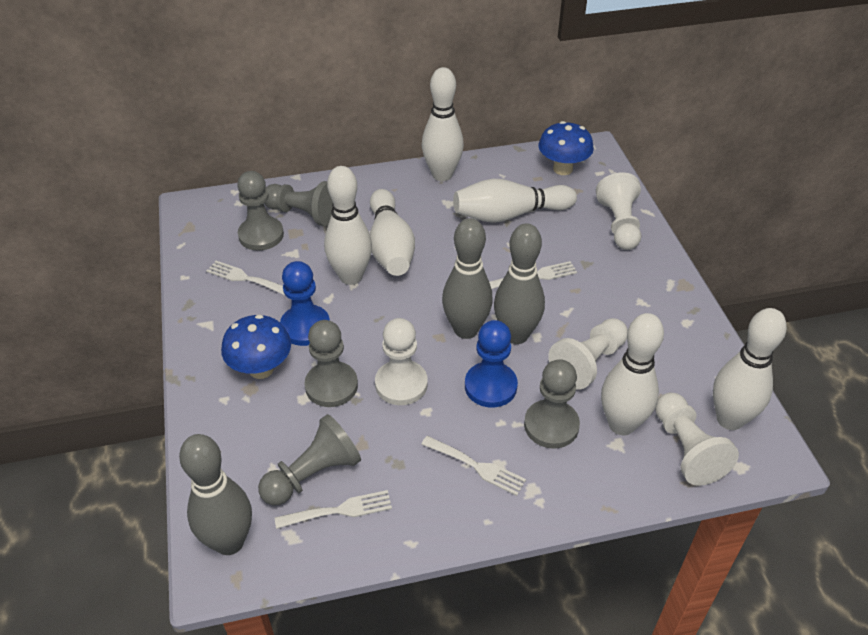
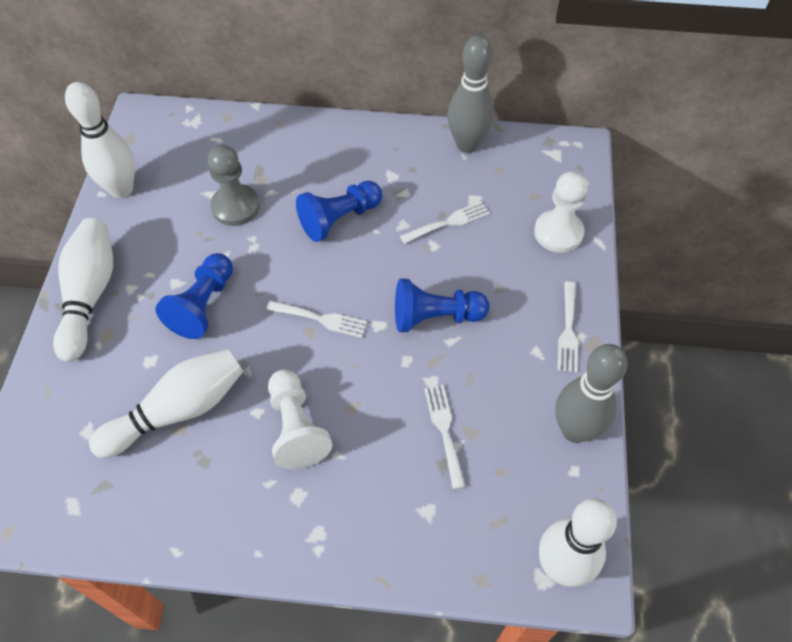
blue mushroom: [221,314,291,379] [538,121,594,175] = 2 -> none = 0
blue pawn: [280,261,330,346] [465,320,518,408] = 2 -> [155,253,233,339] [296,181,382,242] [395,279,489,332] = 3
grey bowling pin: [179,434,252,555] [442,218,493,339] [494,223,545,344] = 3 -> [447,35,494,153] [555,344,627,443] = 2
grey pawn: [237,171,284,251] [258,414,361,505] [264,181,333,226] [304,320,358,407] [524,359,580,449] = 5 -> [208,145,260,226] = 1
white bowling pin: [324,166,372,285] [370,189,415,276] [422,67,464,181] [453,179,577,223] [601,313,664,435] [713,308,787,430] = 6 -> [53,218,113,362] [65,82,135,198] [89,349,244,458] [539,498,617,587] = 4
white pawn: [375,318,428,405] [548,318,628,389] [596,173,641,250] [655,393,739,486] = 4 -> [268,369,332,469] [534,171,588,253] = 2

